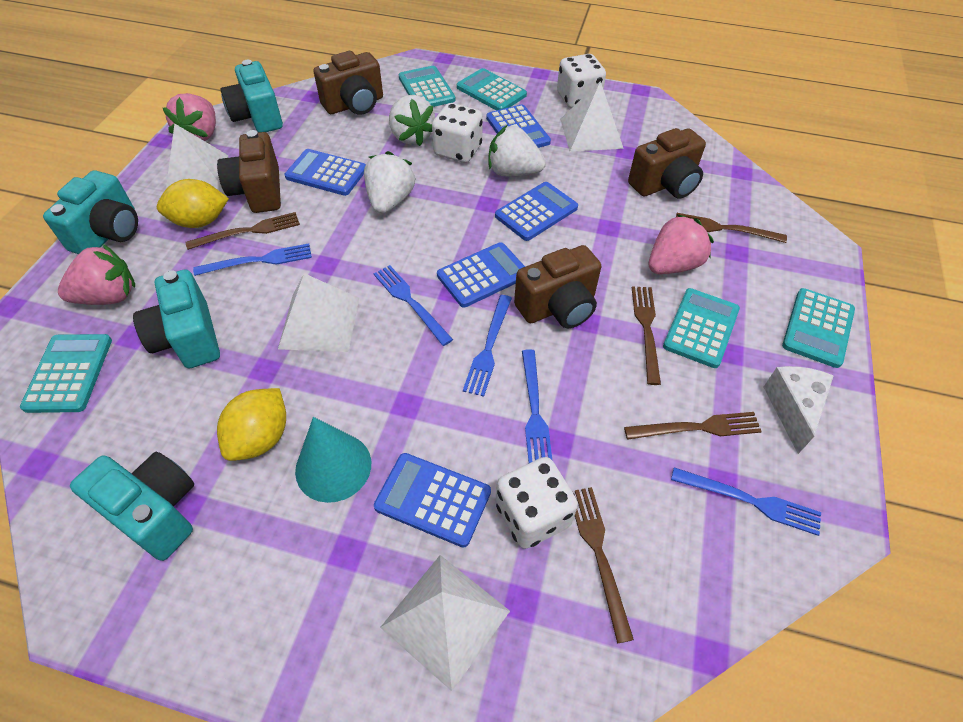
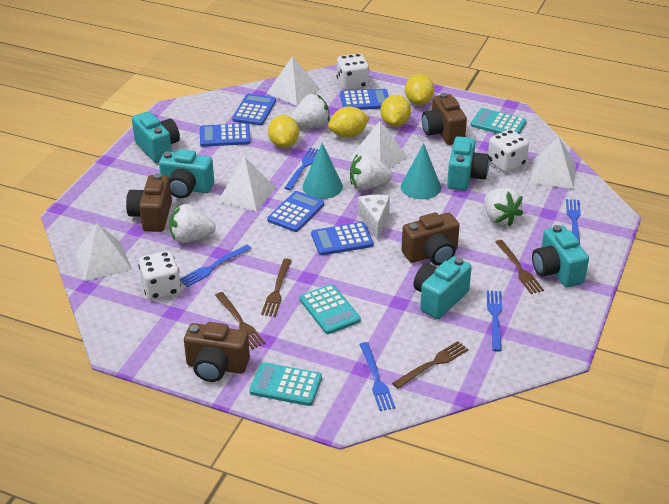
brown fork: [186,212,300,250] [575,487,634,643] [624,412,762,440] [632,287,661,385] [676,213,787,243] = 5 -> [215,292,265,349] [261,258,292,317] [392,341,468,389] [495,240,544,294] = 4
pink strawberry: [58,244,135,305] [163,93,216,141] [649,214,714,274] = 3 -> none = 0
turquoise calculator: [20,334,112,413] [399,66,456,107] [457,68,527,110] [663,288,740,368] [782,288,855,368] = 5 -> [249,362,322,406] [299,284,361,334] [471,108,526,134] = 3
turquoise camera: [43,170,138,254] [70,452,194,561] [133,269,220,368] [220,60,283,132] = 4 -> [132,112,180,163] [159,149,214,198] [414,257,472,319] [447,136,489,191] [532,225,589,288] = 5
turquoise cone: [295,417,371,503] = 1 -> [302,143,343,199] [401,143,441,199] = 2
white pyramid: [166,123,228,192] [278,273,359,352] [380,555,510,691] [560,81,624,152] = 4 -> [75,223,132,281] [218,157,276,212] [266,56,320,106] [350,121,408,169] [530,137,576,189] = 5
white strawberry: [364,151,415,214] [389,95,435,146] [489,125,546,176] = 3 -> [169,204,216,243] [290,94,330,128] [350,153,393,190] [484,188,523,227] = 4
yellow lemon: [157,179,229,228] [217,388,286,461] = 2 -> [268,115,299,148] [328,107,370,138] [380,95,411,127] [405,74,435,106] = 4

